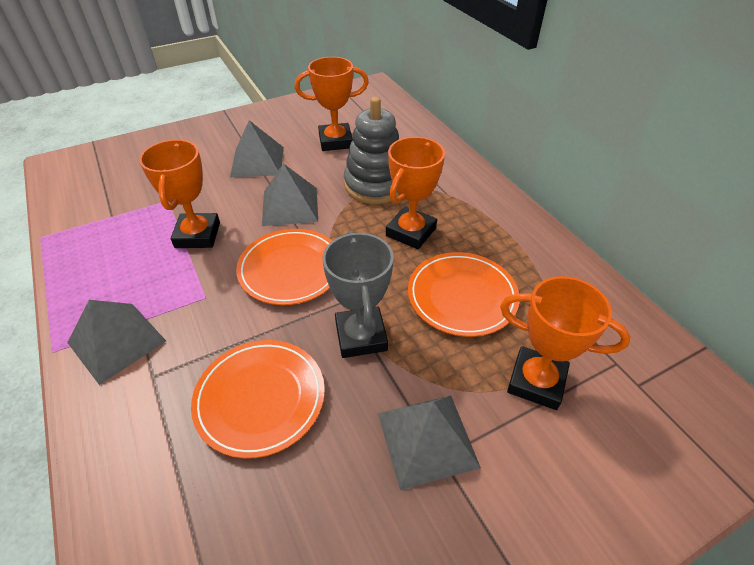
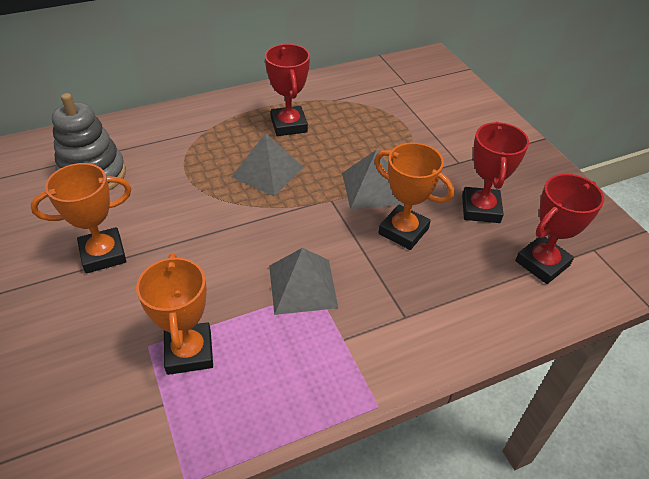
grey pyramid: [67,300,166,385] [230,120,284,177] [262,164,318,226] [378,396,481,490] = 4 -> [232,133,304,197] [269,248,338,315] [342,150,404,209] = 3
grey trophy: [323,231,394,358] = 1 -> none = 0
orange plate: [191,340,325,459] [236,229,332,305] [408,252,519,337] = 3 -> none = 0
orange trophy: [139,139,220,248] [295,57,369,151] [386,137,445,249] [500,276,631,410] = 4 -> [31,163,131,273] [136,253,213,375] [374,143,454,250] = 3
red trophy: none = 0 -> [265,44,310,136] [462,122,529,223] [515,174,604,284] = 3

